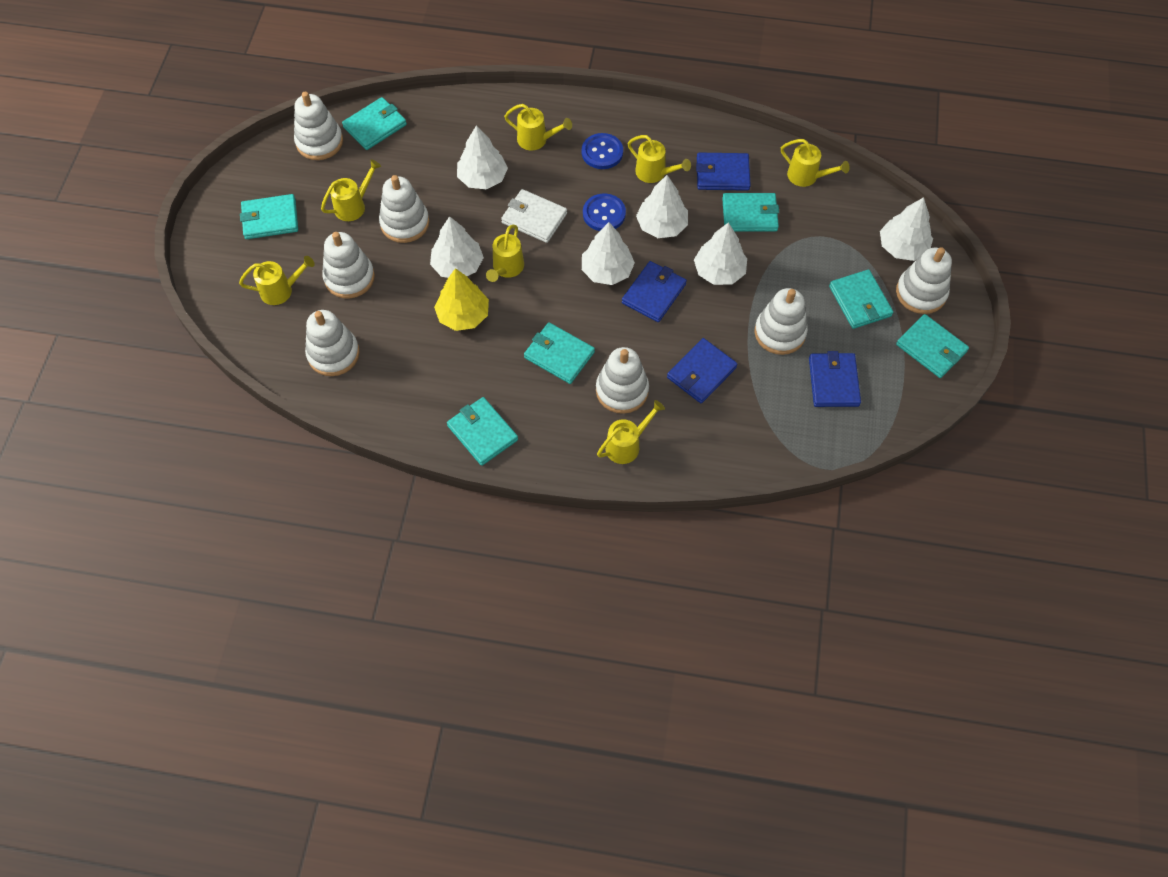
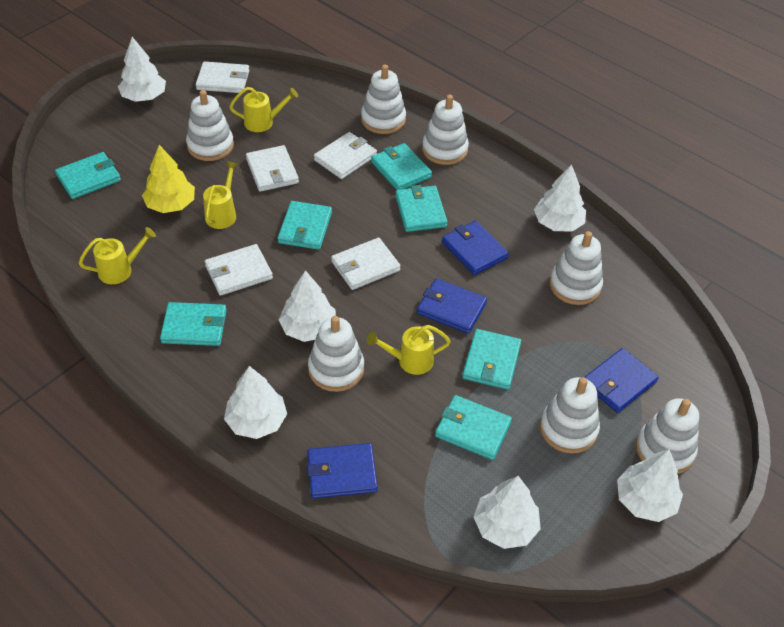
blue button: [582,133,623,169] [583,194,626,231] = 2 -> none = 0
white wallet: [501,189,567,243] = 1 -> [196,61,250,93] [205,244,273,296] [246,145,299,192] [314,132,377,179] [331,238,400,290] = 5
yellow watering can: [239,256,315,305] [321,159,381,221] [486,225,524,282] [504,104,572,150] [597,400,665,464] [628,135,691,183] [781,139,850,187] = 7 -> [79,227,156,284] [203,161,238,229] [229,87,298,132] [367,325,451,375] = 4

